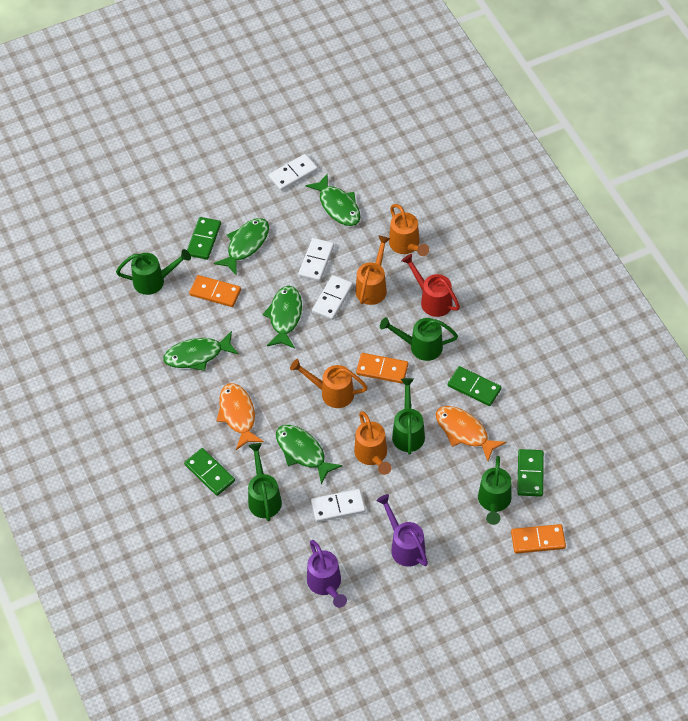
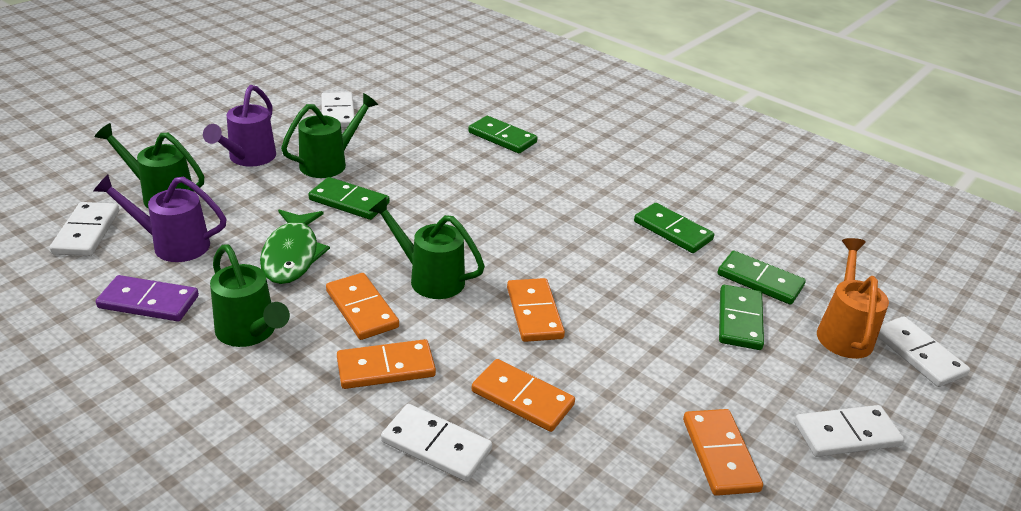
green domino: [184,448,235,496] [187,217,221,260] [448,366,501,406] [517,449,544,497] = 4 -> [308,177,390,220] [468,116,538,153] [634,203,714,253] [717,251,806,305] [719,285,764,350] = 5
green fish: [163,331,239,371] [214,218,269,275] [263,286,302,348] [276,425,342,484] [305,173,361,226] = 5 -> [260,209,330,284] = 1
green watering can: [116,249,191,295] [248,443,282,521] [380,317,458,361] [392,378,425,455] [478,456,512,525] = 5 -> [95,123,204,209] [210,244,290,347] [281,93,378,178] [369,197,485,299] = 4
orange domino: [189,275,241,307] [356,353,408,383] [511,524,566,554] = 3 -> [326,273,399,340] [337,339,436,389] [472,359,575,432] [507,278,565,342] [683,409,763,496] = 5
orange fish: [216,383,264,450] [436,406,506,461] = 2 -> none = 0
orange watering can: [290,359,368,408] [354,411,391,475] [356,235,390,305] [389,204,429,256] = 4 -> [817,238,889,359] = 1
purple domino: none = 0 -> [96,275,199,321] = 1
red watering can: [401,254,460,317] = 1 -> none = 0
white domino: [269,154,318,191] [298,238,334,282] [311,489,366,522] [312,275,353,320] = 4 -> [50,202,119,256] [321,92,355,128] [381,404,492,482] [794,405,904,457] [878,316,970,387] = 5

